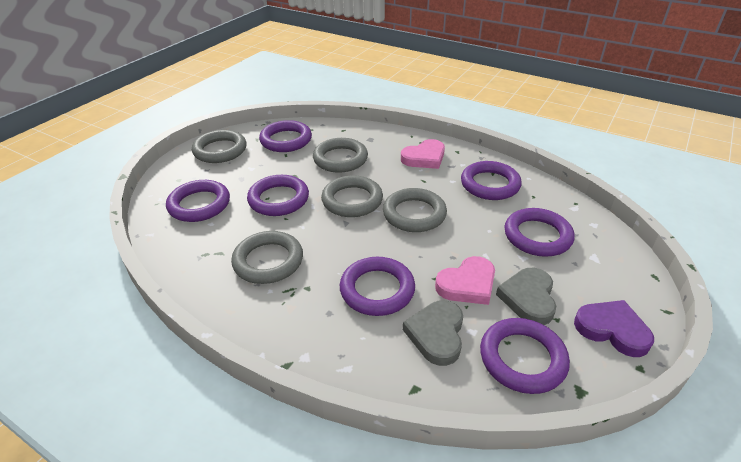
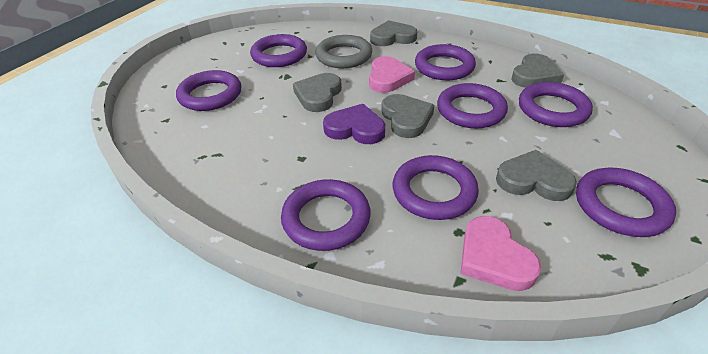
grey heart: [403,300,463,366] [496,268,556,325] = 2 -> [293,73,342,112] [370,20,417,46] [381,94,434,138] [496,150,577,201] [511,54,564,88] = 5
grey ring: [192,130,246,163] [231,231,303,284] [313,138,368,173] [321,175,383,217] [383,188,447,232] = 5 -> [315,35,372,68] = 1
purple ring: [166,180,230,222] [247,175,309,216] [259,120,312,152] [340,257,415,316] [461,161,522,200] [480,318,570,394] [504,208,575,257] = 7 -> [176,70,241,111] [250,34,307,67] [281,179,371,251] [392,155,479,220] [415,44,476,80] [437,83,508,128] [519,82,593,127] [576,168,676,237] = 8

